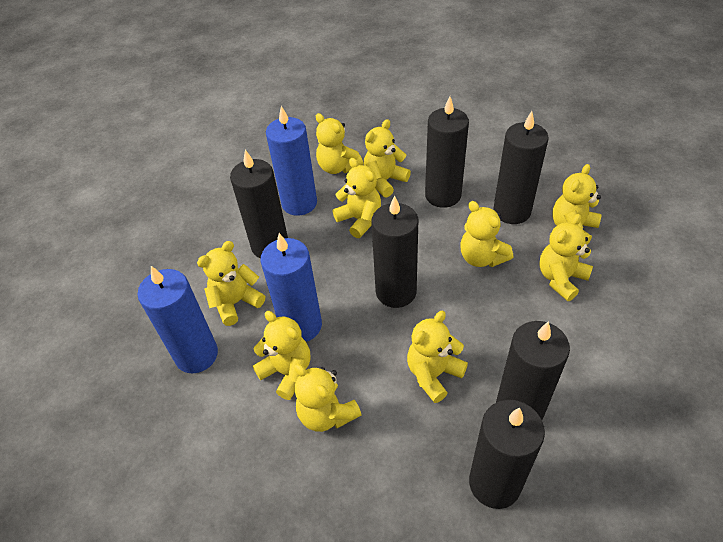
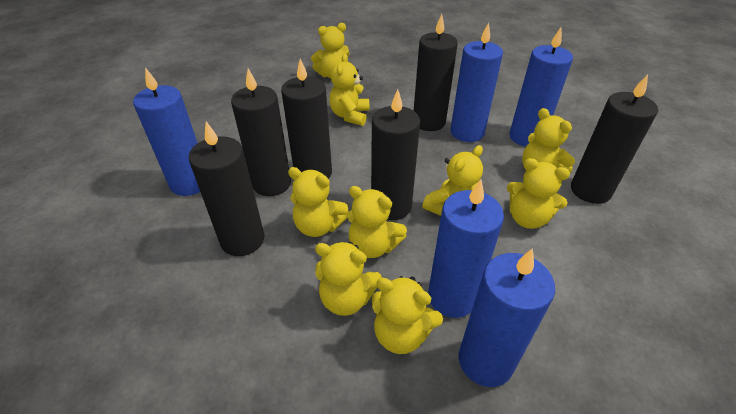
blue candle: [137,266,218,373] [261,233,322,342] [266,106,317,216] = 3 -> [133,67,200,196] [428,179,504,318] [450,22,503,142] [459,248,555,387] [509,27,573,147] = 5
yellow teddy bear: [197,241,265,326] [253,311,310,400] [294,364,362,432] [316,113,363,174] [333,158,381,238] [363,119,411,198] [407,311,468,403] [460,201,513,267] [539,214,593,301] [552,164,602,245] = 10 -> [288,167,349,237] [311,23,350,78] [315,242,382,316] [329,54,370,126] [348,186,407,258] [372,276,443,354] [422,145,483,216] [507,158,570,229] [522,108,575,173] = 9

